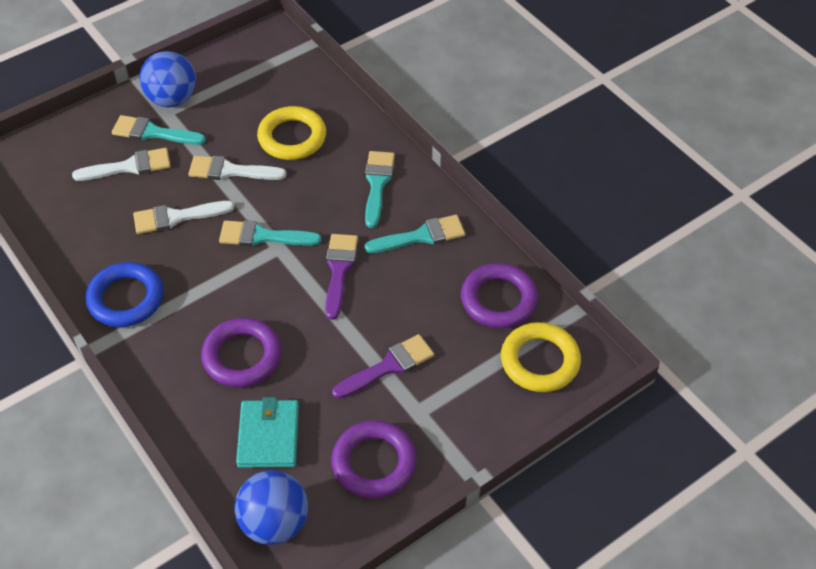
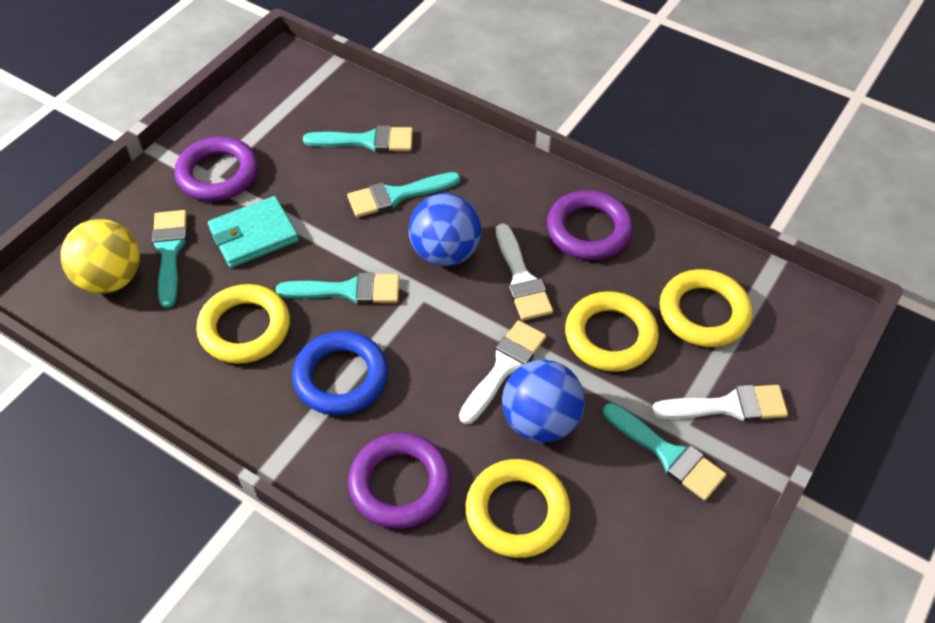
purple brush: [325,234,358,320] [332,334,434,399] = 2 -> none = 0
turquoise brush: [112,115,206,145] [219,220,321,247] [364,215,465,253] [365,151,395,228] = 4 -> [152,210,187,308] [276,272,400,304] [303,125,413,152] [347,172,460,217] [603,403,726,501] = 5
yellow ball: none = 0 -> [61,219,140,294] = 1
yellow ring: [257,106,326,160] [501,322,581,392] = 2 -> [196,284,290,364] [466,459,570,558] [565,291,659,372] [660,269,752,347] = 4

